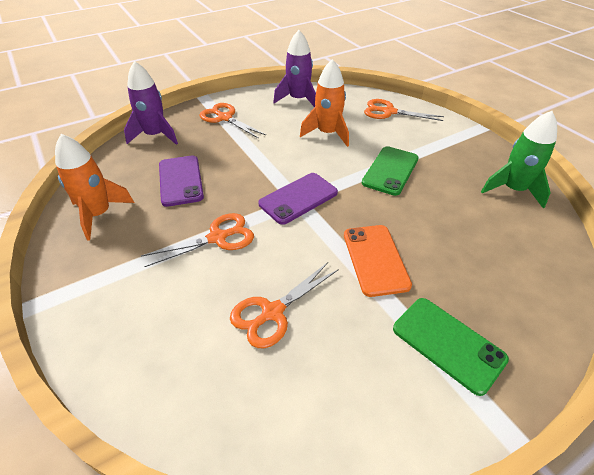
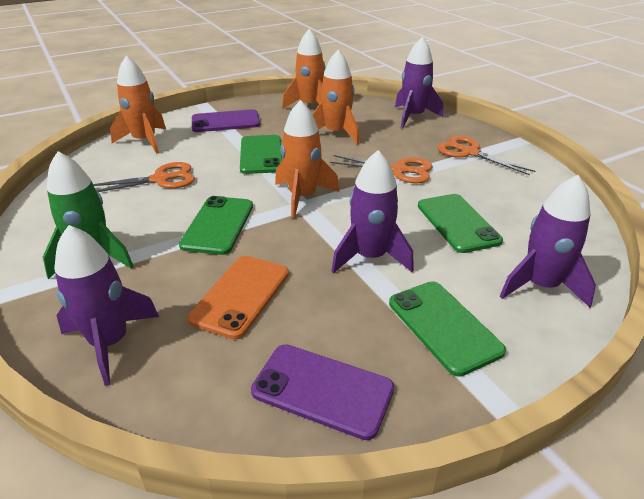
green phone: [362,146,419,196] [393,298,509,396] = 2 -> [179,196,253,255] [240,135,282,174] [389,281,506,377] [418,194,503,253] = 4
orange rocket: [55,134,134,240] [300,59,349,147] = 2 -> [110,56,166,154] [275,100,340,218] [282,29,325,109] [312,50,359,145] = 4
orange scissors: [141,213,254,267] [199,103,266,139] [230,262,339,348] [364,99,444,121] = 4 -> [93,162,195,192] [330,155,433,183] [437,136,535,175] = 3
purple rocket: [124,61,178,145] [273,30,316,107] = 2 -> [54,225,159,386] [331,150,414,273] [395,37,443,128] [500,175,596,308] = 4

